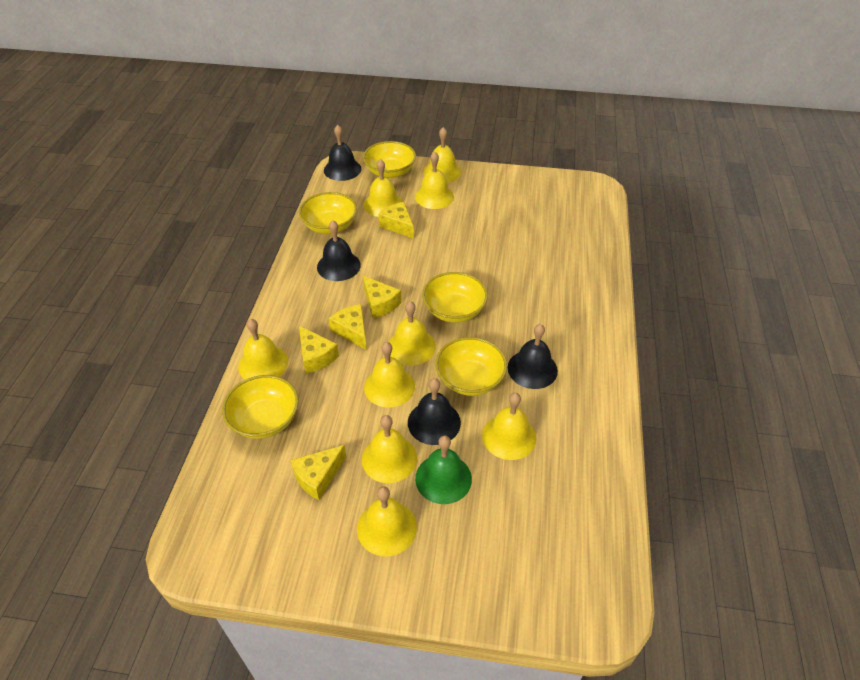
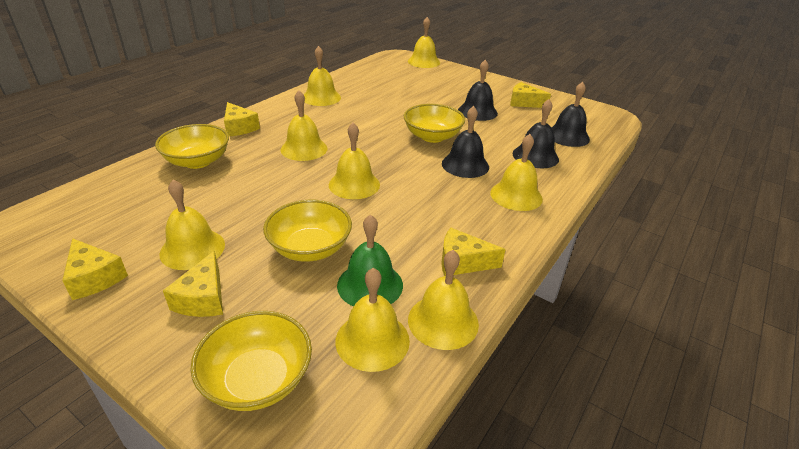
yellow bell: [238,319,288,380] [357,486,417,557] [362,415,417,483] [363,159,403,217] [364,342,415,408] [389,301,436,365] [415,152,454,209] [424,127,461,183] [482,393,536,460] = 9 -> [159,179,225,270] [280,91,327,161] [304,46,341,106] [329,122,380,199] [335,268,410,372] [408,17,440,68] [408,250,479,350] [490,134,543,211] = 8
yellow bowl: [222,375,299,439] [299,192,357,234] [363,141,416,178] [422,272,488,323] [435,337,507,396] = 5 -> [155,124,229,169] [190,311,312,411] [263,200,352,262] [404,104,465,143] = 4

